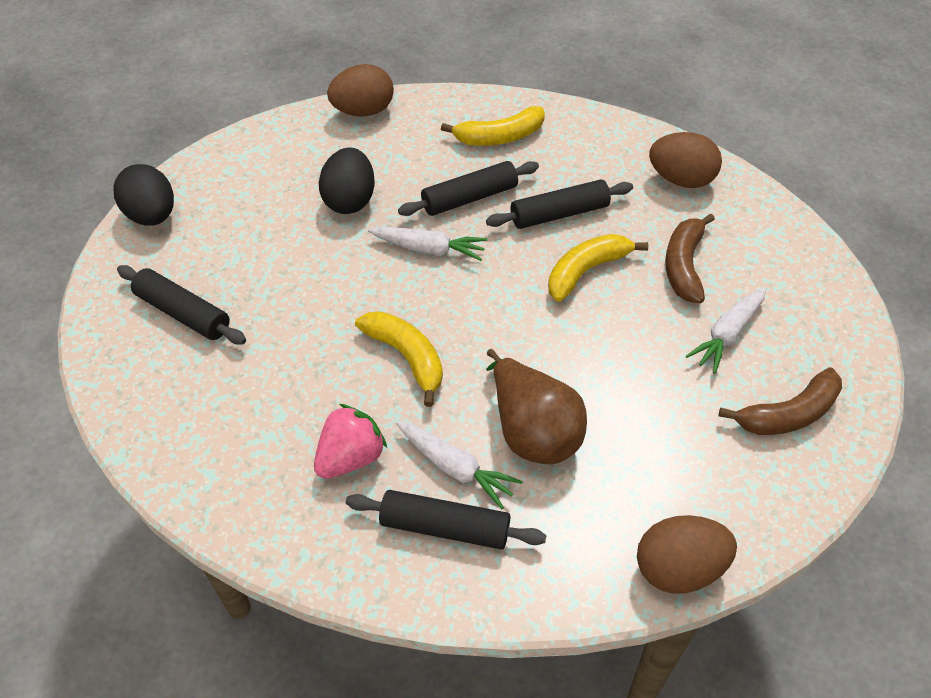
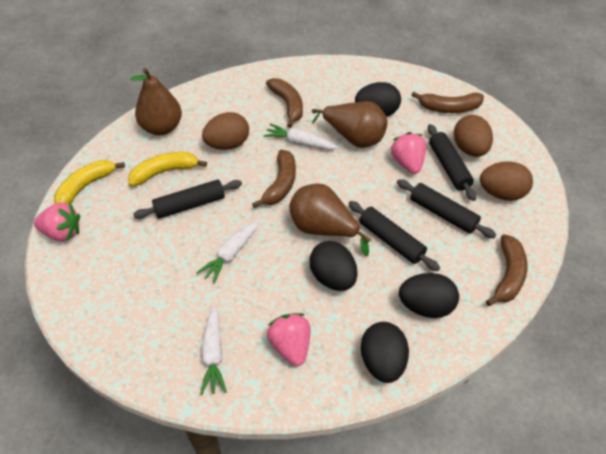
black egg: [113,164,174,226] [319,147,375,214] = 2 -> [309,241,357,291] [355,82,401,117] [361,322,409,383] [399,273,459,318] = 4
brown banana: [665,214,715,303] [719,367,842,435] = 2 -> [252,150,296,208] [266,78,303,128] [412,92,484,113] [486,234,527,306] = 4
brown pear: [486,349,587,464] = 1 -> [130,68,182,135] [289,183,371,256] [312,101,388,148] = 3
pink strawberry: [314,404,387,479] = 1 -> [34,203,80,242] [267,313,310,366] [390,132,426,174] = 3
yellow banana: [355,311,443,407] [441,106,545,146] [548,234,648,302] = 3 -> [54,160,125,204] [128,152,207,186] = 2

